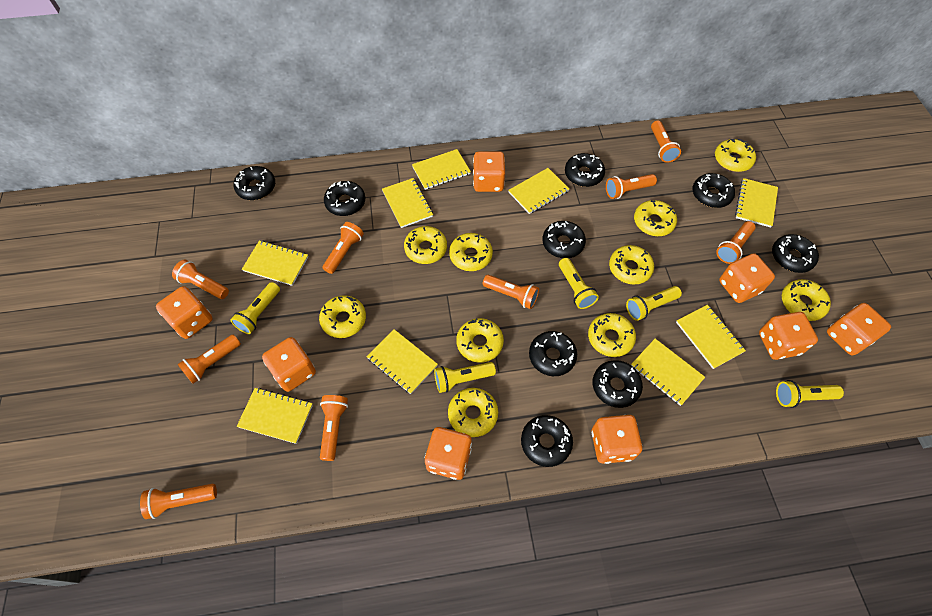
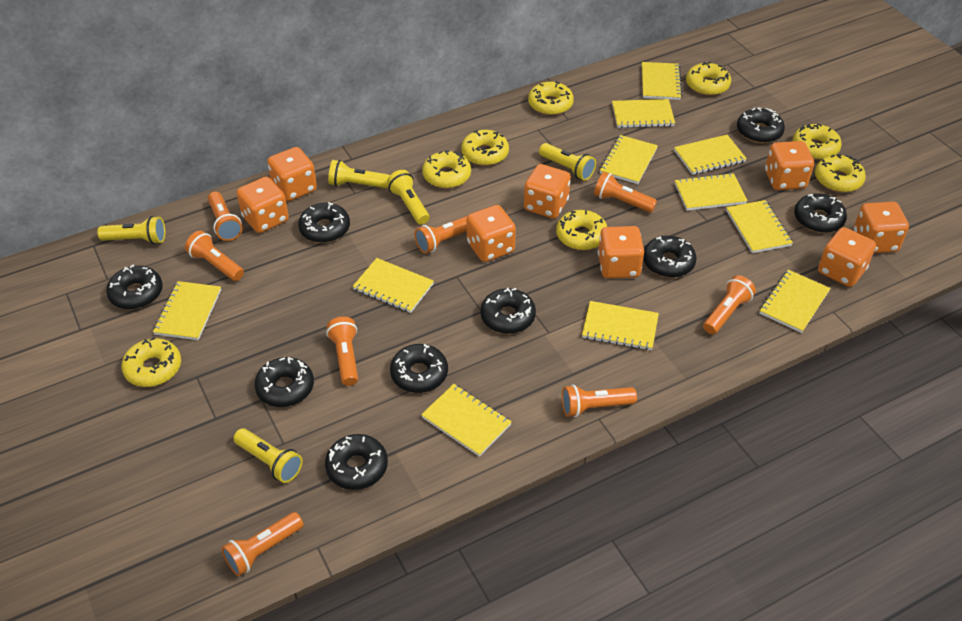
orange flashlight: [140,484,217,519] [172,259,229,299] [177,335,241,384] [320,395,348,461] [323,222,364,274] [483,275,539,309] [606,174,657,199] [651,120,681,163] [716,221,756,264] = 9 -> [185,231,244,281] [208,192,242,241] [221,512,303,576] [326,317,358,386] [415,216,467,254] [562,385,637,417] [594,172,657,212] [703,275,756,335] = 8
yellow donut: [319,295,366,338] [404,226,447,264] [448,388,498,437] [449,233,493,271] [456,318,504,363] [588,313,636,357] [609,245,654,284] [634,200,677,236] [715,139,756,172] [782,279,831,321] = 10 -> [121,337,181,387] [422,150,471,188] [461,130,509,166] [528,81,574,115] [556,210,607,250] [686,62,731,96] [793,123,842,160] [815,154,866,192] = 8
yellow notebook: [236,388,313,444] [242,241,308,286] [366,329,438,394] [382,178,433,228] [412,149,471,190] [508,168,569,214] [631,339,705,406] [676,305,746,369] [735,178,778,228] = 9 -> [153,281,221,340] [352,258,434,313] [421,384,512,457] [582,301,659,350] [600,135,658,184] [612,99,675,128] [642,62,683,100] [674,135,747,175] [675,173,748,211] [726,200,793,253] [759,270,831,333] = 11

